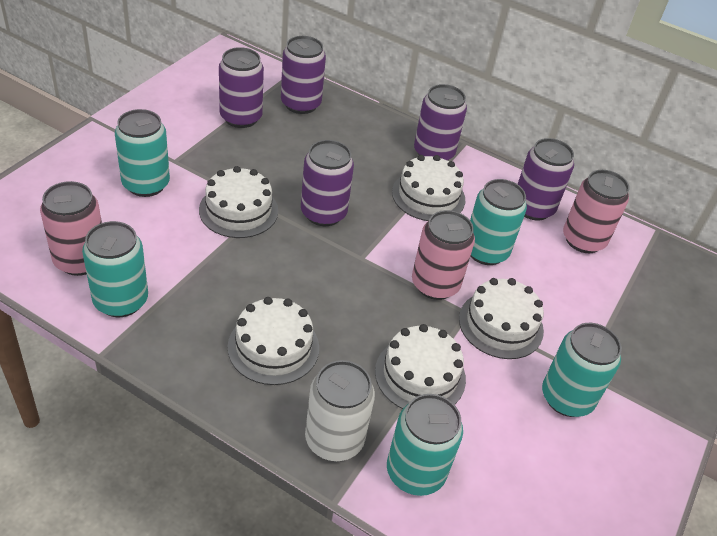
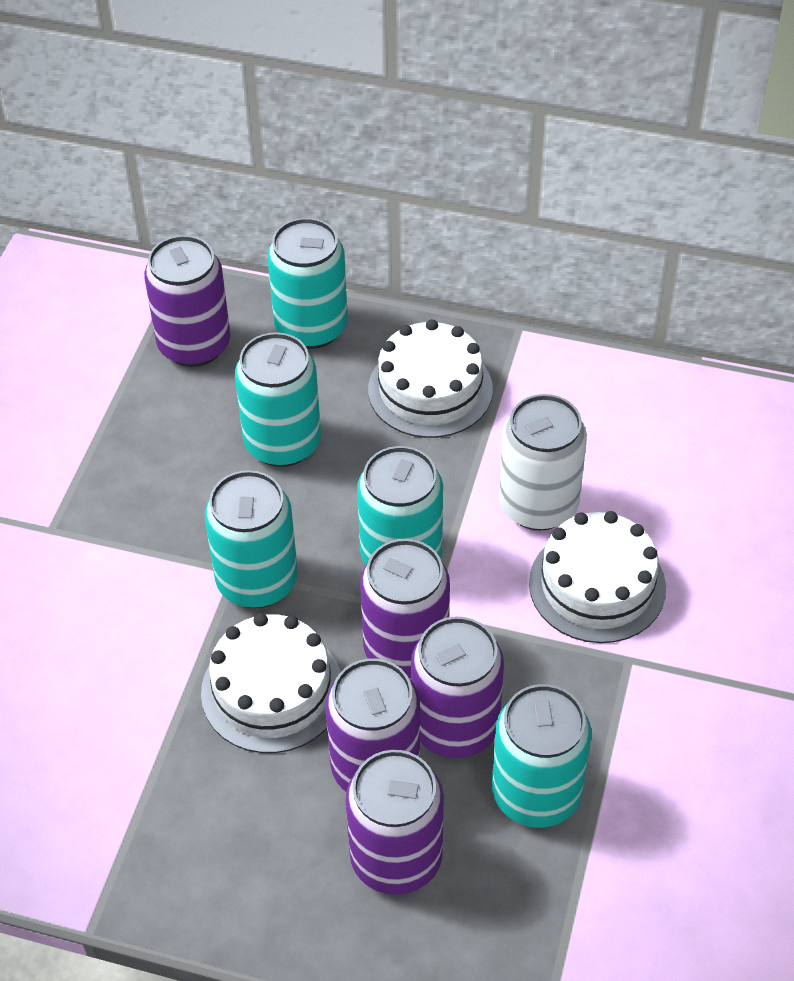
pink can: [40,181,102,276] [412,210,475,300] [563,170,629,253] = 3 -> none = 0
white cake: [199,166,278,238] [228,297,319,385] [375,324,466,409] [392,155,465,221] [459,278,544,359] = 5 -> [201,613,341,753] [368,319,493,438] [529,511,666,643] = 3

